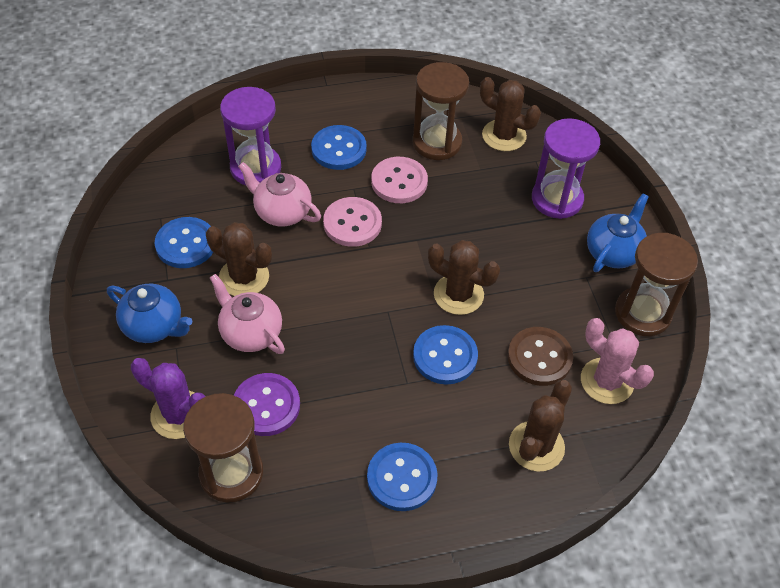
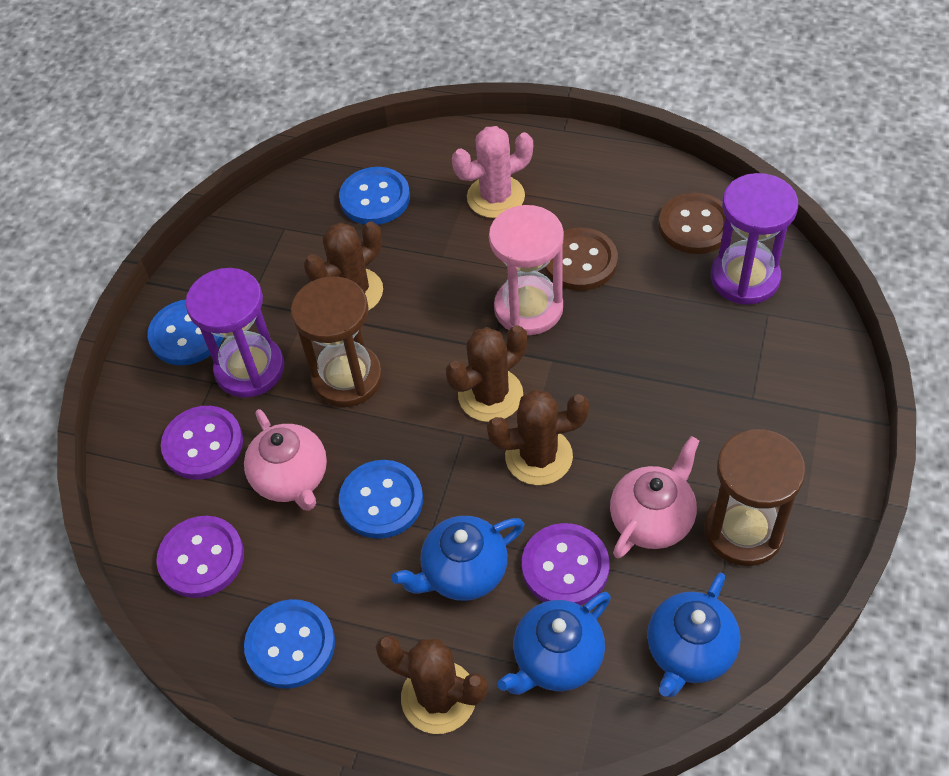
blue teapot: [107,284,192,343] [587,193,649,272] = 2 -> [391,516,524,601] [497,592,611,695] [647,572,741,697] = 3
brown button: [508,327,573,386] = 1 -> [544,228,618,291] [659,193,725,254] = 2
brown hourglass: [183,393,263,503] [412,62,469,160] [615,233,698,336] = 3 -> [291,276,383,407] [704,429,806,566] = 2
pink button: [323,197,382,247] [371,157,428,203] = 2 -> none = 0
pink hourglass: none = 0 -> [489,205,564,335] = 1
purple button: [234,373,300,436] = 1 -> [156,516,244,598] [161,406,243,480] [522,523,609,605] = 3
purple cactus: [131,358,206,439] = 1 -> none = 0

